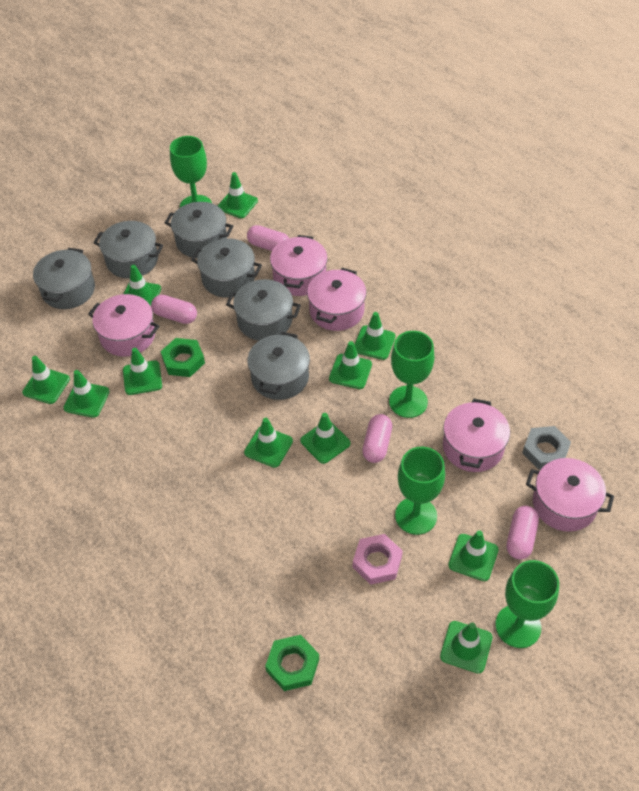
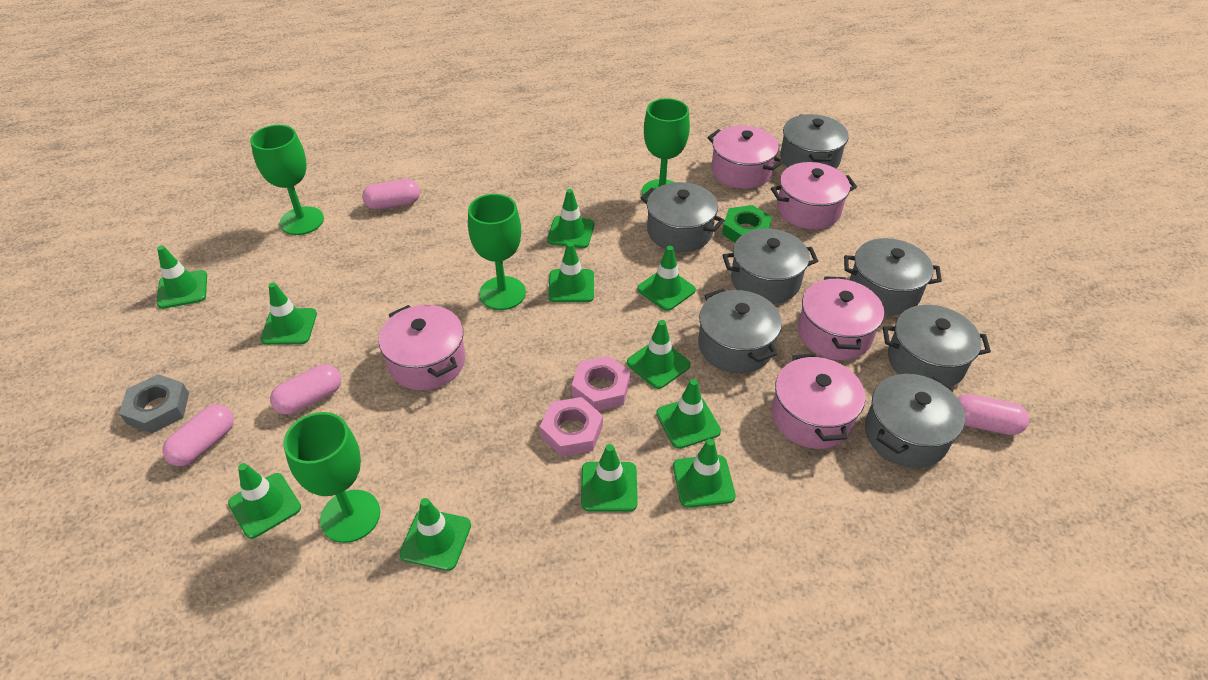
green nut: [161,338,205,377] [265,635,319,691] = 2 -> [722,205,772,242] = 1
grey pot: [33,248,95,309] [93,221,163,278] [165,202,233,258] [191,238,262,297] [226,279,301,341] [247,332,310,400] = 6 -> [641,182,725,252] [698,288,782,373] [723,228,818,304] [780,114,849,169] [844,238,942,315] [865,374,965,468] [883,305,991,387] = 7
pink nut: [353,534,403,585] = 1 -> [540,397,603,456] [572,356,630,411] = 2

